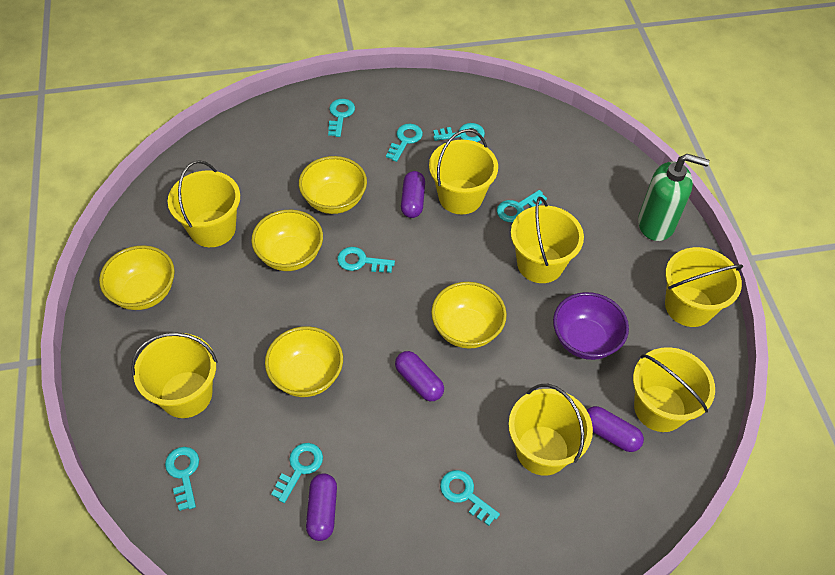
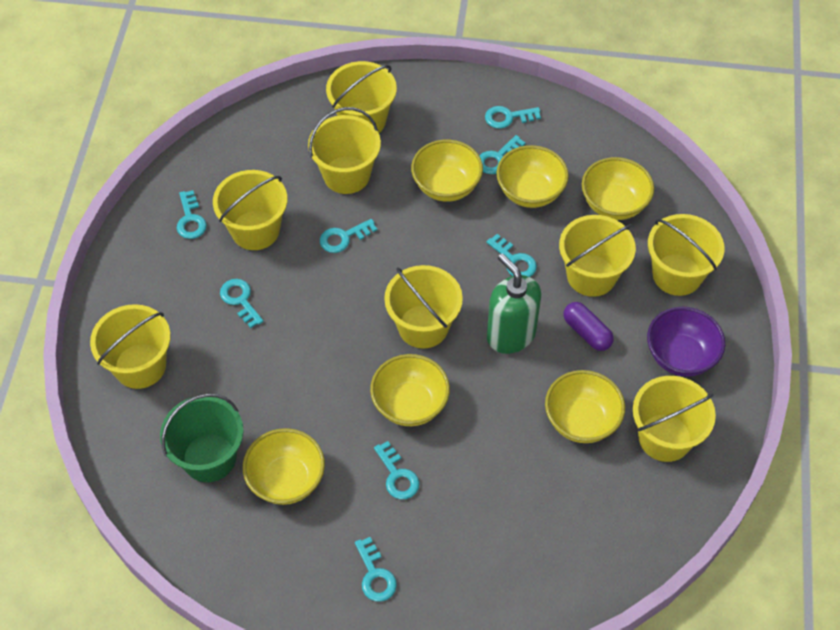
green bucket: none = 0 -> [160,393,244,482] = 1
purple capsule: [306,473,337,541] [395,351,444,401] [401,171,425,218] [587,406,644,452] = 4 -> [564,302,614,351] = 1
yellow bowl: [99,245,175,310] [251,210,323,271] [265,326,343,397] [299,156,367,214] [431,282,507,349] = 5 -> [243,428,325,505] [370,354,450,426] [411,139,483,202] [496,145,569,208] [545,370,625,443] [582,157,654,220] = 6
yellow bucket: [131,333,218,418] [168,160,240,247] [429,129,498,214] [509,384,593,476] [511,197,584,283] [633,347,715,432] [665,247,743,327] = 7 -> [90,304,171,389] [213,170,288,250] [308,107,381,194] [326,61,397,133] [384,265,463,349] [559,215,636,297] [633,376,716,462] [648,214,724,296] = 8

